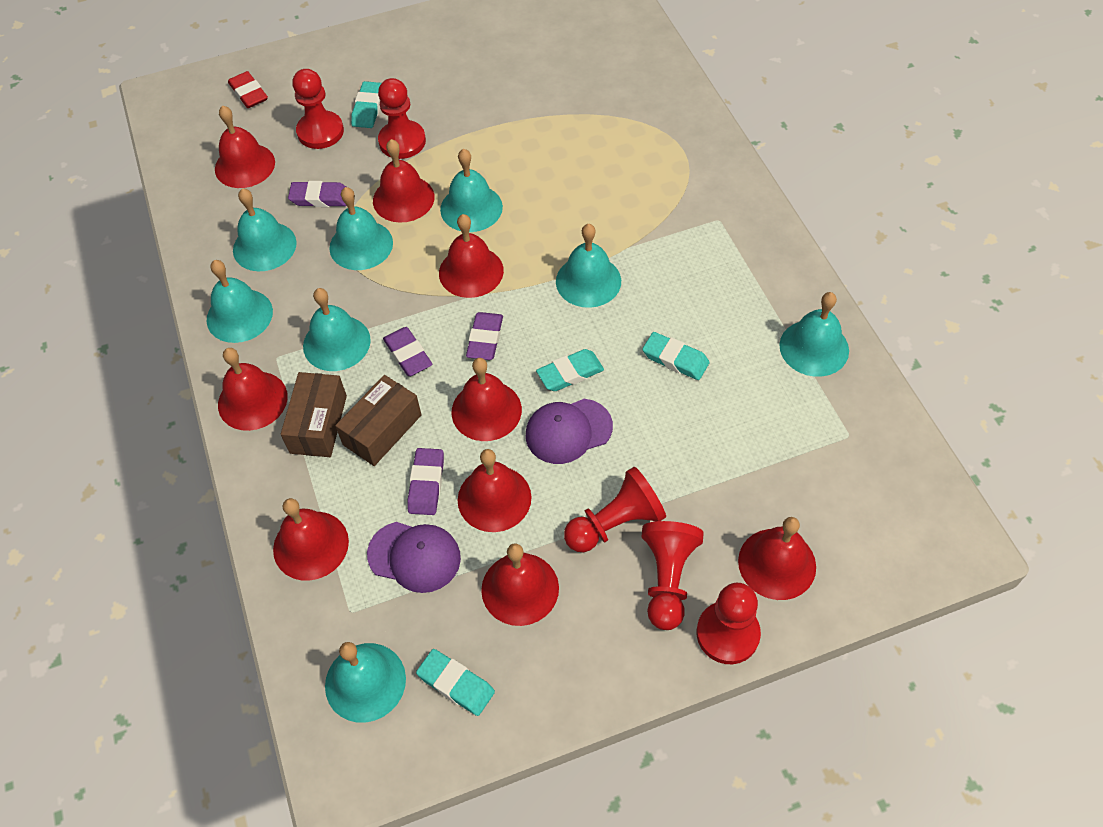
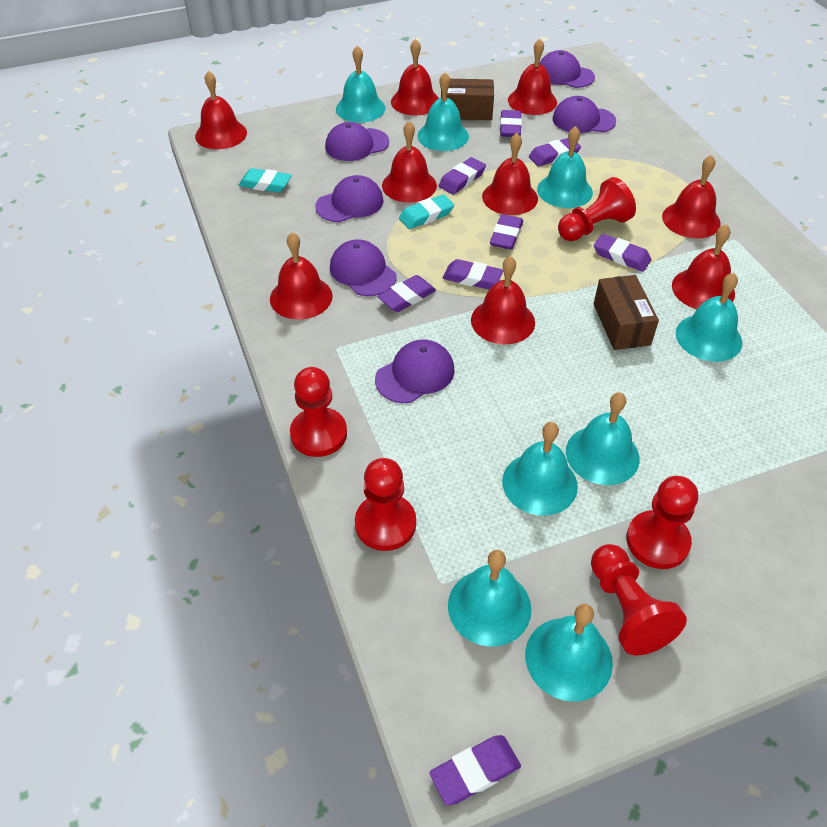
purple cap: [367,522,461,593] [526,399,613,464] = 2 -> [315,175,384,222] [325,122,389,161] [330,239,397,296] [375,339,455,403] [539,50,595,88] [552,96,616,133] = 6
purple eraser: [288,181,347,207] [383,327,432,376] [407,448,444,515] [466,312,503,360] = 4 -> [378,275,436,312] [430,735,521,805] [439,157,486,195] [443,259,503,289] [490,214,523,250] [500,110,522,137] [529,138,581,167] [594,234,651,272] = 8
red eraser: [228,71,268,108] = 1 -> none = 0
turquoise eraser: [351,81,382,128] [416,649,495,716] [536,349,604,391] [642,332,710,380] = 4 -> [239,168,292,192] [399,194,454,229] = 2

